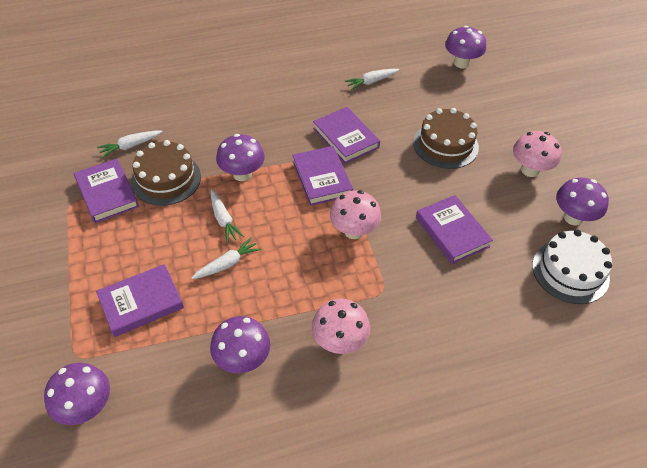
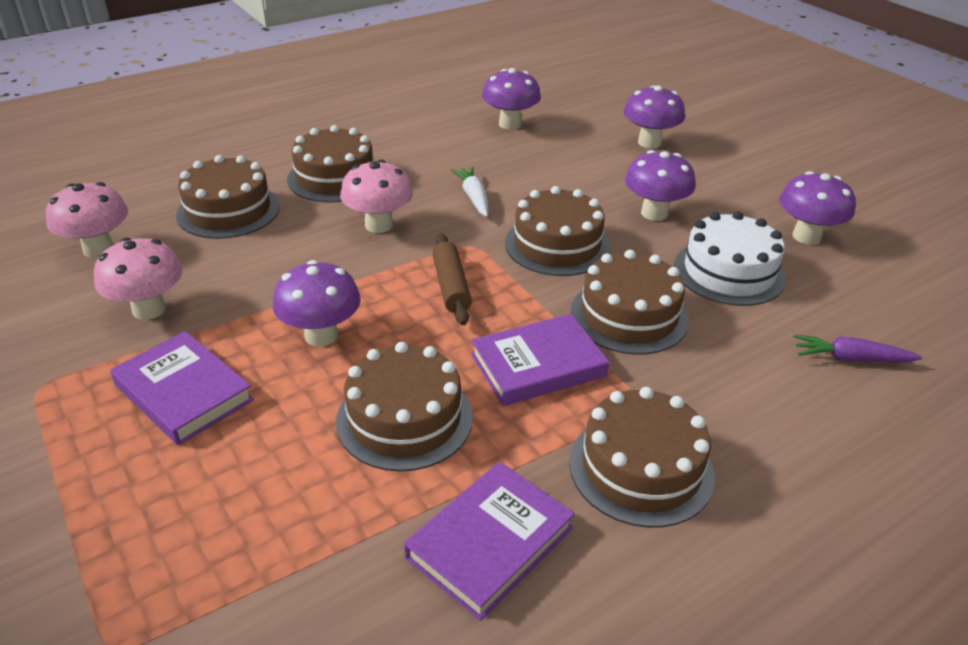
brown cake: [131,140,201,206] [413,108,479,169] = 2 -> [176,155,280,239] [287,125,374,203] [336,342,473,471] [505,186,610,276] [569,387,715,528] [571,250,689,355] = 6
brown rolling pin: none = 0 -> [432,233,472,325] = 1
purple book: [74,159,139,223] [96,264,184,337] [292,146,353,206] [313,107,380,164] [416,195,493,264] = 5 -> [110,331,254,445] [404,462,575,621] [471,314,609,406] = 3
purple carrot: none = 0 -> [794,334,922,362] = 1
white carrot: [97,131,163,158] [191,237,261,279] [211,189,244,243] [345,69,400,90] = 4 -> [451,166,488,217] = 1

